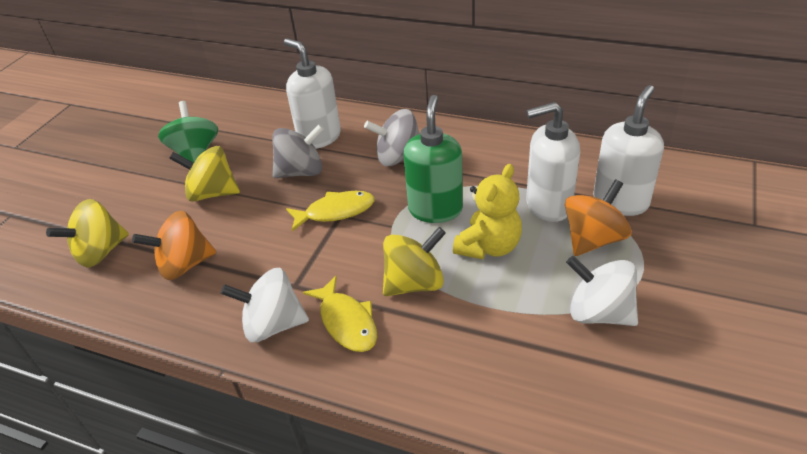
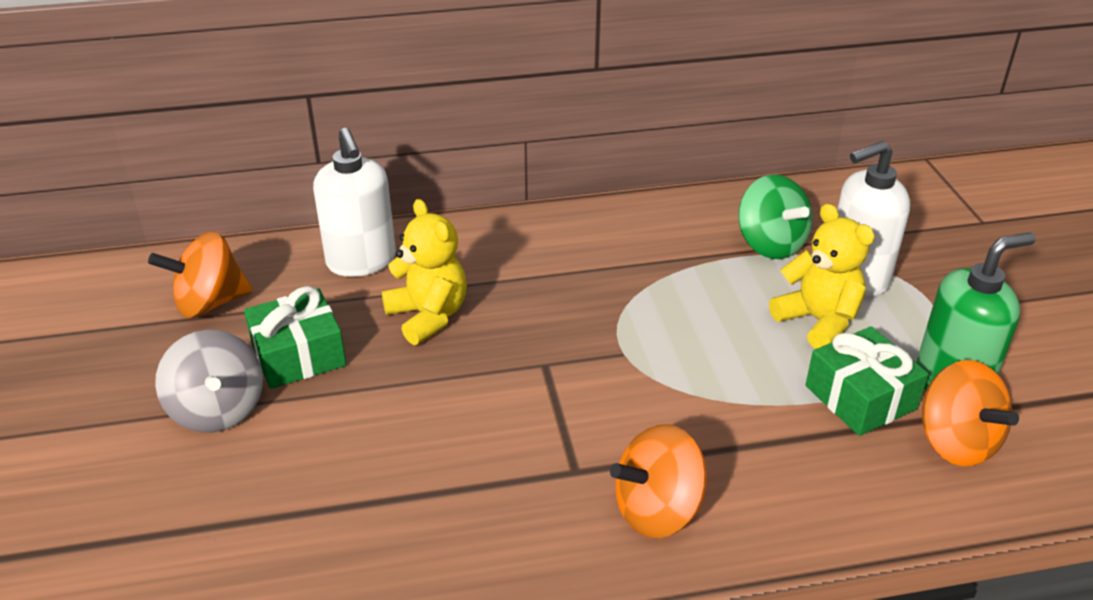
green gift: none = 0 -> [244,286,346,389] [806,326,929,436] = 2
grey spinning top: [272,124,324,178] [364,109,420,166] = 2 -> [155,330,263,432] = 1
orange spinning top: [132,211,216,280] [565,179,632,256] = 2 -> [148,231,253,318] [610,424,707,538] [922,360,1019,466] = 3
white soap dispenser: [284,39,341,149] [526,102,580,222] [593,85,664,216] = 3 -> [313,128,396,277] [837,141,910,297] = 2
white spinning top: [221,268,309,342] [566,256,638,326] = 2 -> none = 0
yellow fish: [286,191,375,231] [303,276,377,352] = 2 -> none = 0
yellow spinning top: [46,199,129,267] [169,146,240,202] [383,227,446,296] = 3 -> none = 0
yellow teddy bear: [453,164,522,259] = 1 -> [382,199,467,345] [769,204,875,349] = 2

